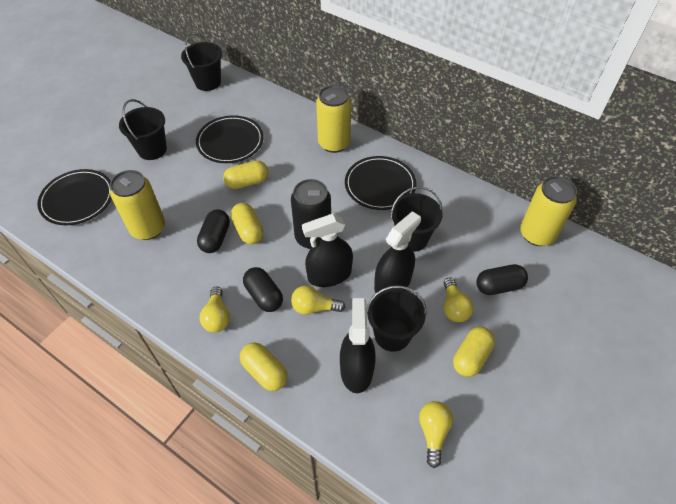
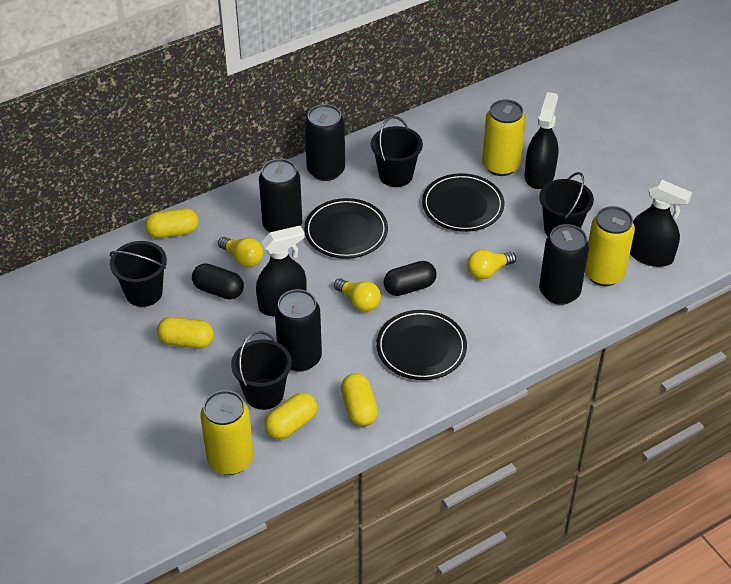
black can: [291,179,331,249] = 1 -> [259,159,302,233] [275,289,322,372] [305,104,345,181] [539,224,589,305] = 4
black capsule: [197,209,230,253] [243,267,283,312] [476,264,528,295] = 3 -> [192,264,244,300] [383,261,437,296] = 2
yellow light bulb: [200,287,230,332] [291,285,345,315] [419,401,453,468] [444,277,473,322] = 4 -> [218,237,263,267] [334,279,381,312] [467,249,516,279] = 3

